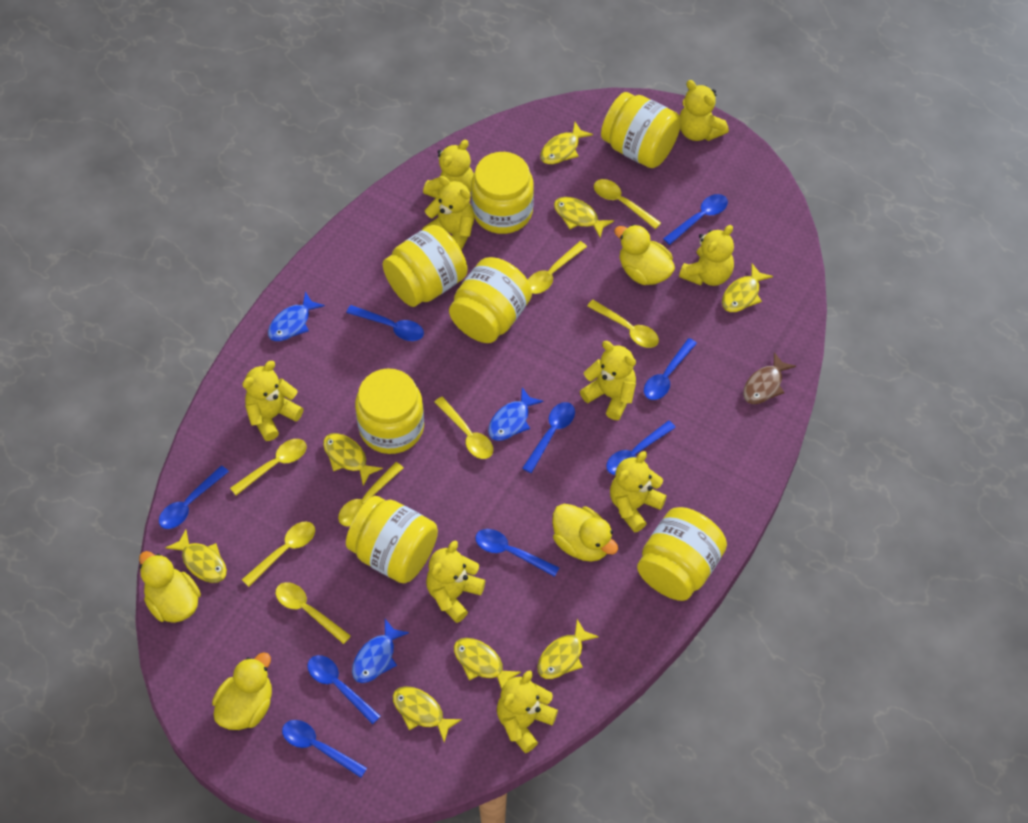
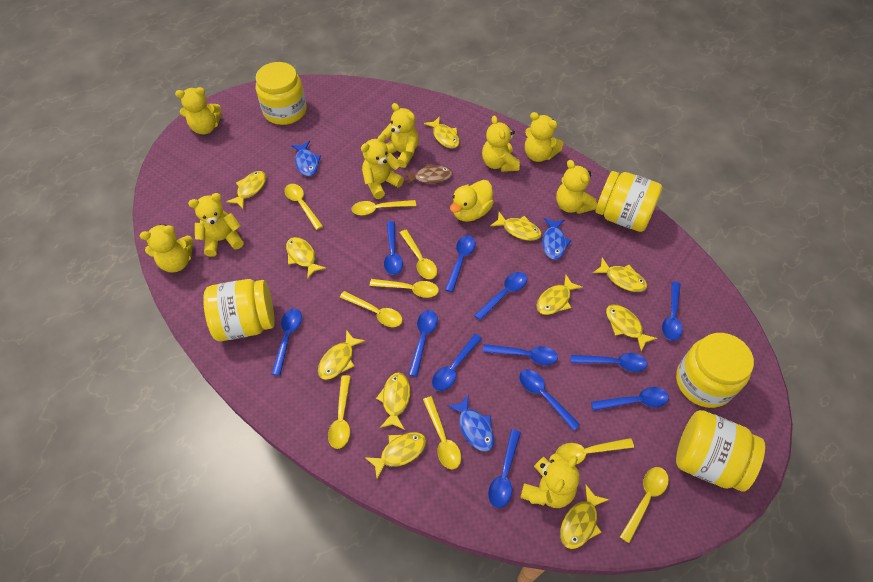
blue spoon: [159,465,229,529] [282,720,367,778] [307,655,381,724] [346,305,424,341] [475,529,559,577] [522,402,575,473] [606,420,676,475] [644,338,697,400] [663,194,728,245] = 9 -> [271,308,302,376] [384,221,403,275] [408,310,438,377] [432,334,482,391] [445,235,476,292] [474,272,527,321] [483,344,558,365] [488,429,521,508] [519,369,580,431] [571,353,647,372] [591,387,669,411] [662,282,683,341] = 12
yellow duck: [139,551,201,623] [212,652,272,730] [552,504,618,562] [614,224,675,285] = 4 -> [450,180,494,222] = 1
yellow fish: [165,529,227,583] [323,433,383,486] [393,686,462,743] [454,638,521,689] [537,619,599,679] [540,122,593,164] [554,197,614,238] [722,264,773,312] = 8 -> [226,171,266,209] [286,237,326,279] [318,330,365,380] [365,432,427,479] [376,373,410,430] [424,116,459,149] [490,212,542,241] [536,275,583,315] [560,484,609,549] [593,258,647,292] [606,305,657,351] = 11
yellow jar: [346,496,438,583] [355,368,424,454] [383,225,467,307] [449,257,532,343] [471,152,534,234] [601,92,681,168] [637,507,727,601] = 7 -> [203,279,275,341] [256,62,307,125] [595,171,662,232] [676,333,754,408] [676,410,765,491] = 5
yellow spoon: [230,439,307,495] [242,521,315,587] [275,582,351,644] [338,462,404,526] [434,397,493,459] [528,241,587,294] [587,300,659,348] [594,179,661,229] = 8 -> [284,184,323,230] [328,375,351,449] [340,291,402,327] [351,200,416,215] [369,279,439,298] [400,230,437,279] [423,396,461,469] [555,438,634,464] [620,467,669,543] = 9

